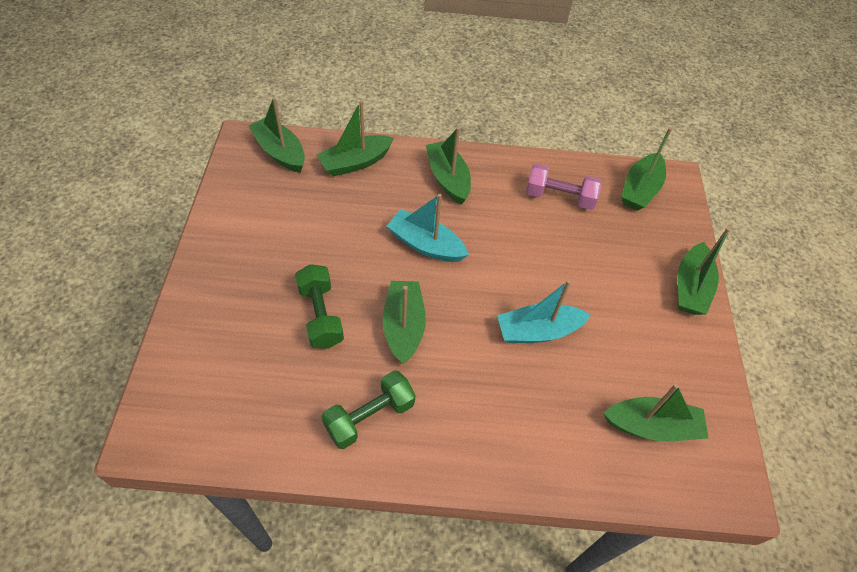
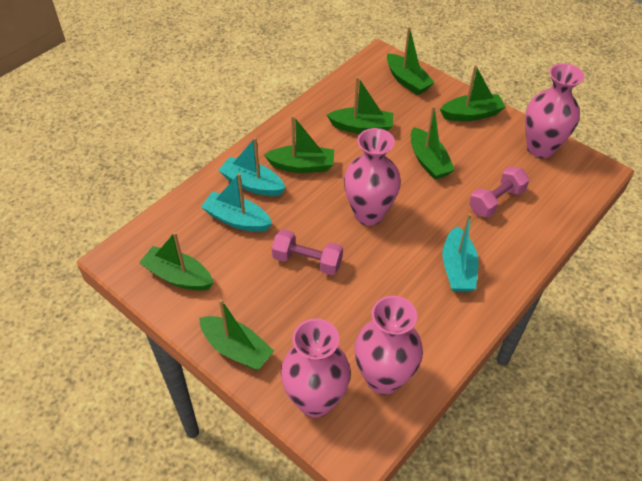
green dumbbell: [295,264,344,349] [321,370,415,449] = 2 -> none = 0
pink dumbbell: [526,164,602,210] = 1 -> [272,229,343,275] [469,166,529,218] = 2
pink vase: none = 0 -> [281,318,351,417] [344,128,401,226] [354,296,423,395] [525,63,584,158] = 4
turquoise boat: [387,194,469,262] [497,280,590,343] = 2 -> [201,173,272,232] [218,137,286,196] [442,213,479,292] = 3

